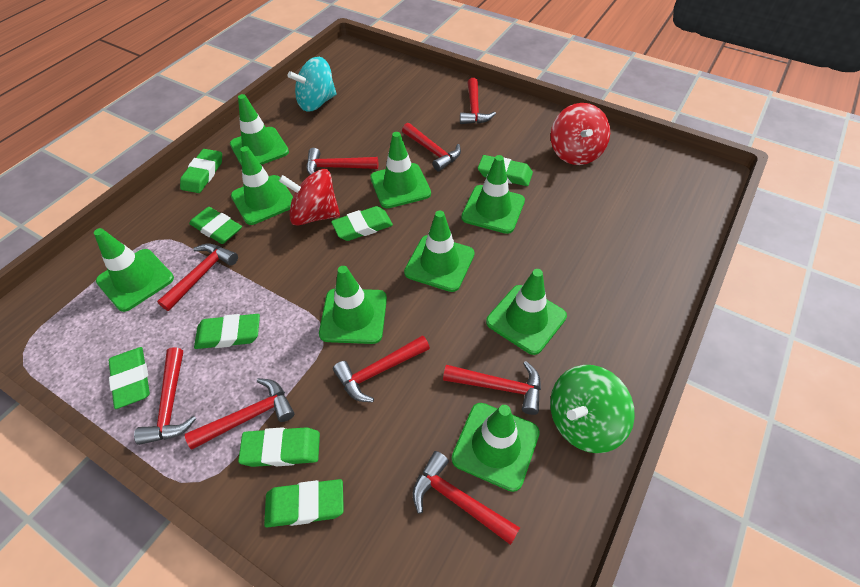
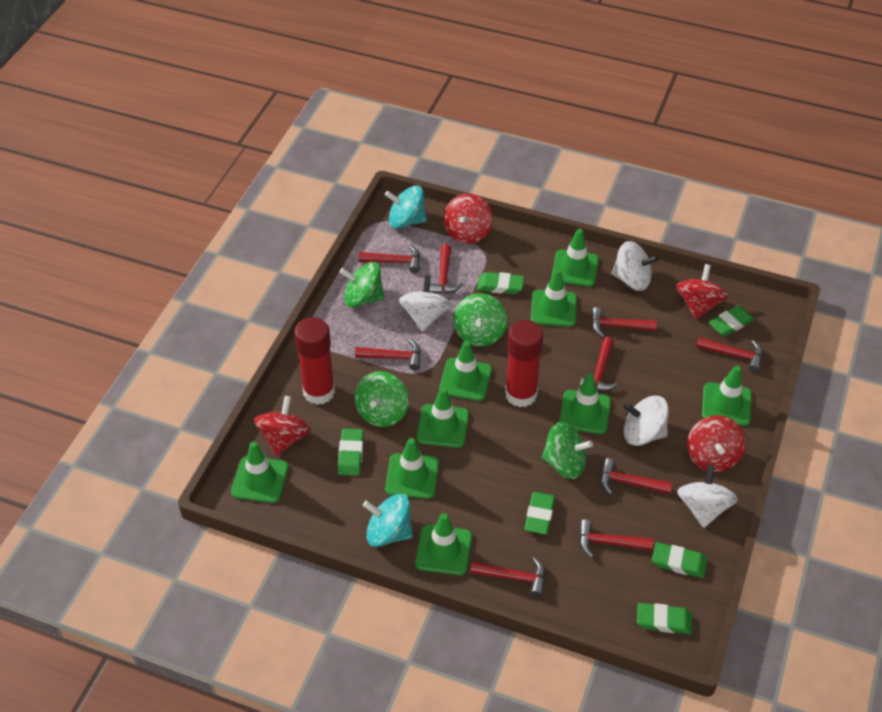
green eraser: [109,347,150,409] [180,149,222,193] [189,207,242,244] [194,314,260,349] [238,427,320,467] [264,479,344,527] [331,206,393,241] [478,155,533,186] = 8 -> [338,428,364,476] [477,272,524,294] [524,492,555,534] [637,603,692,634] [652,542,707,578] [709,305,754,336] = 6
green spinning top: [550,365,635,453] = 1 -> [340,262,385,307] [354,371,409,427] [454,293,507,346] [542,422,593,479] = 4
red glue stick: none = 0 -> [294,317,335,405] [505,320,543,407] = 2
red spinning top: [279,169,340,226] [551,103,610,165] = 2 -> [254,396,311,456] [444,193,492,244] [676,264,728,319] [687,415,746,472] = 4
turquoise spinning top: [288,57,337,112] = 1 -> [363,494,413,547] [385,185,427,228] = 2
white spinning top: none = 0 -> [399,275,451,332] [612,241,658,291] [624,396,669,446] [677,465,738,528] = 4

